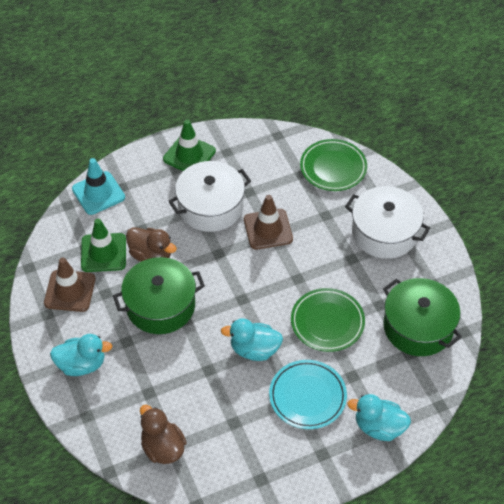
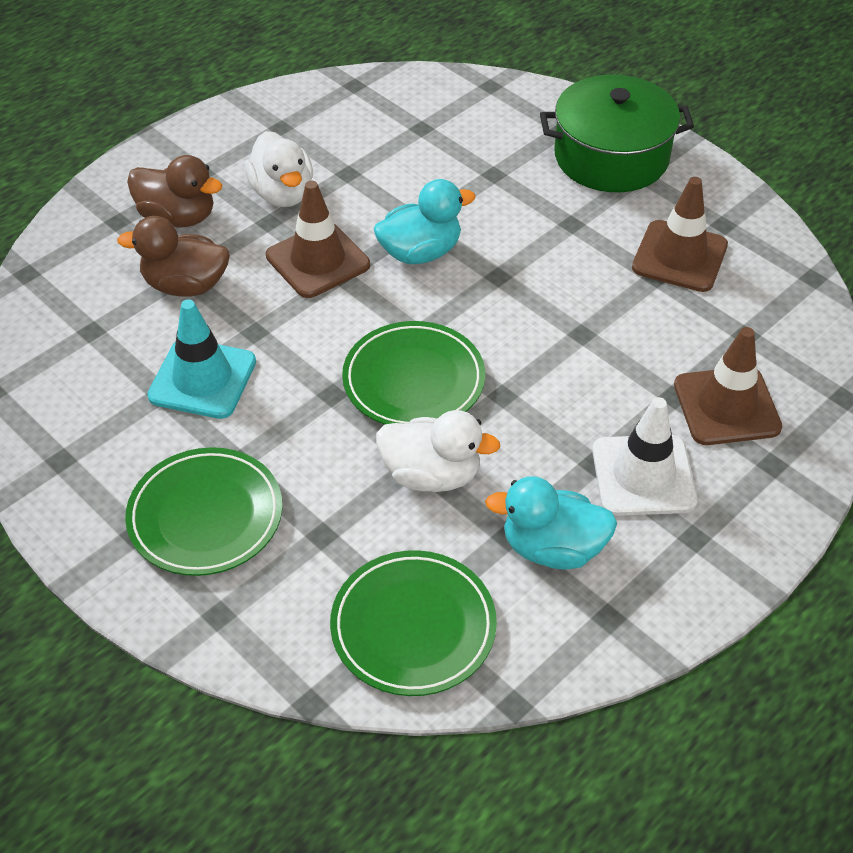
brown traffic cone: [44,257,95,312] [244,195,293,249] = 2 -> [266,181,370,298] [632,177,728,292] [674,327,782,445] = 3
green plate: [291,288,365,352] [300,139,367,191] = 2 -> [125,447,282,576] [330,550,497,696] [342,321,485,425] = 3
green pot: [113,257,205,334] [383,278,462,356] = 2 -> [540,75,694,192] = 1
green traffic cone: [81,219,126,272] [163,120,216,171] = 2 -> none = 0
turquoise duck: [50,334,112,376] [221,318,283,361] [347,394,411,441] = 3 -> [374,179,476,264] [485,476,617,570] = 2
turquoise plate: [269,360,347,429] = 1 -> none = 0
white duck: none = 0 -> [245,131,313,207] [376,410,501,492] = 2
white pot: [168,161,251,232] [345,186,430,259] = 2 -> none = 0
white traffic cone: none = 0 -> [592,397,698,516] = 1

